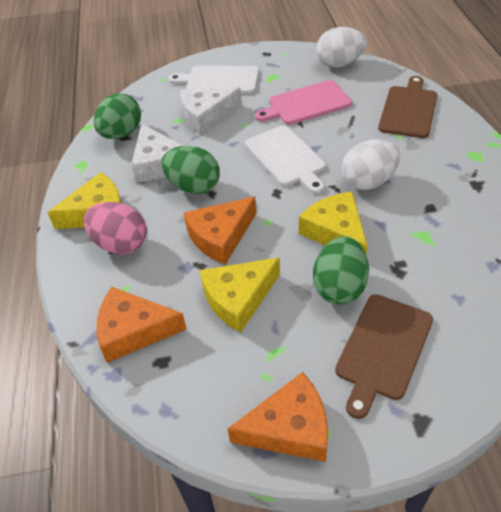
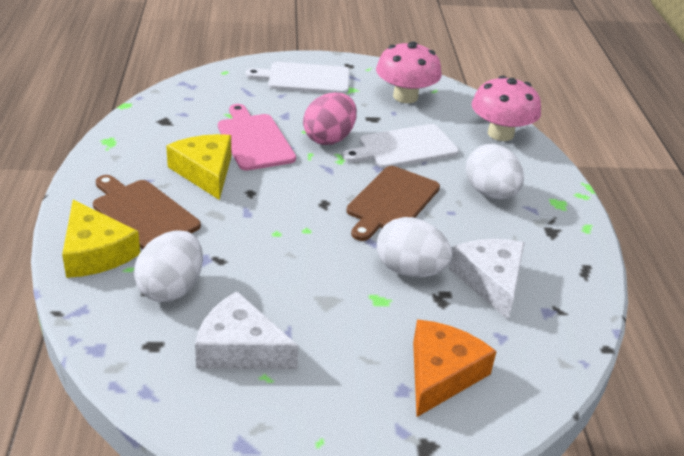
green egg: [94,93,141,139] [162,146,220,194] [313,236,369,305] = 3 -> none = 0
orange cheese: [97,287,186,363] [184,197,256,265] [227,372,328,462] = 3 -> [413,320,496,417] = 1
pink mushroom: none = 0 -> [376,41,442,103] [472,76,541,141] = 2
white egg: [316,27,367,67] [341,139,400,190] = 2 -> [134,230,203,302] [377,217,453,278] [466,144,524,199] = 3
yellow cheese: [47,172,122,229] [200,257,280,332] [299,192,368,254] = 3 -> [62,200,140,278] [166,134,231,200] = 2

